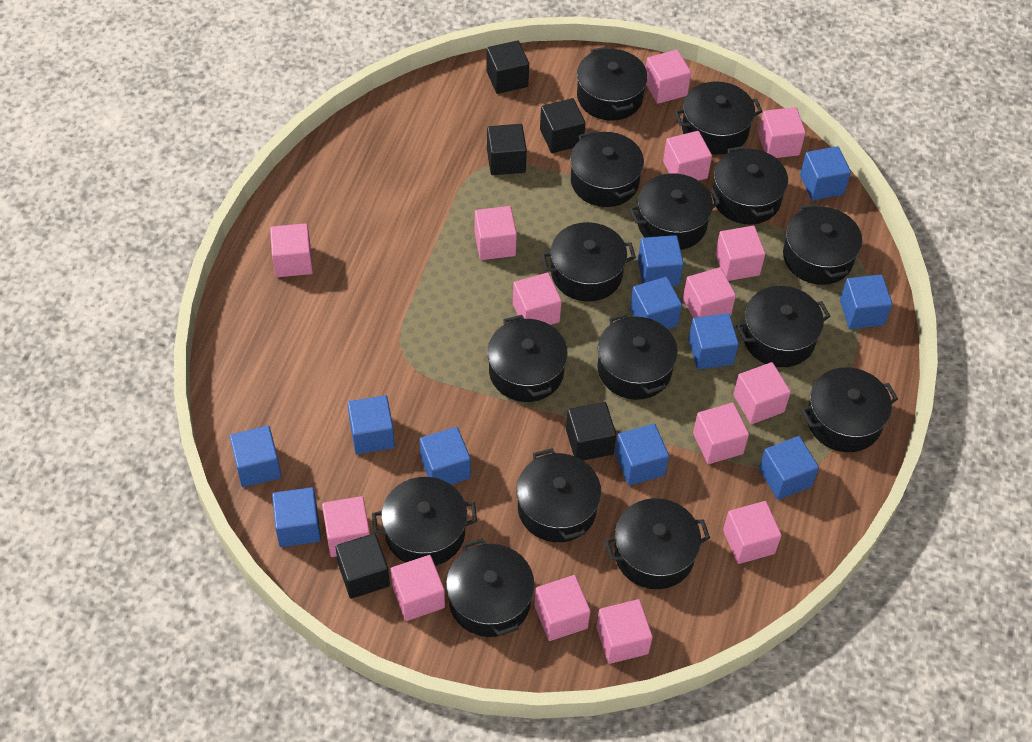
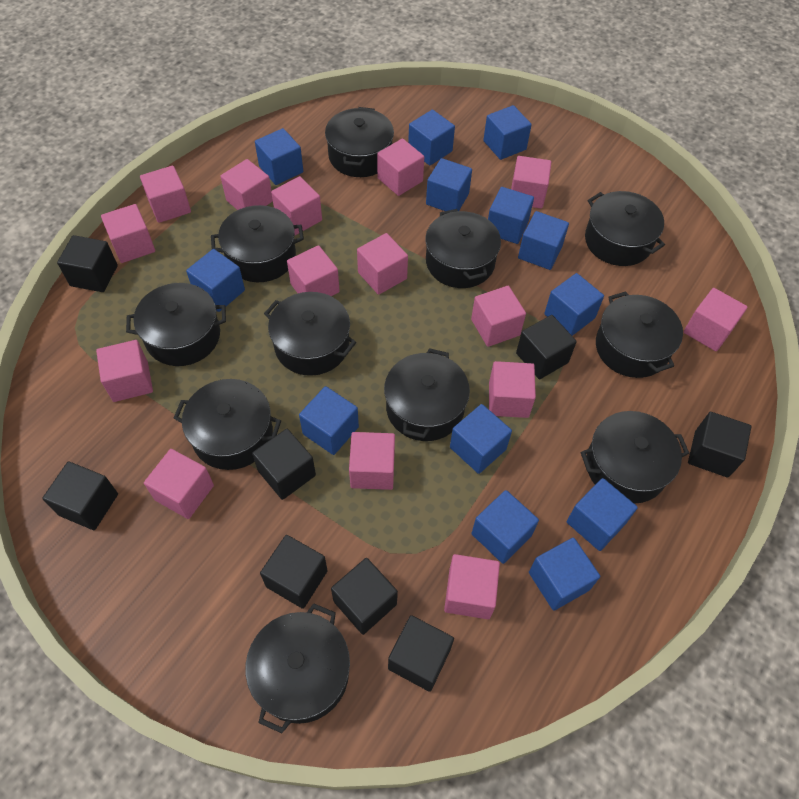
black cube: [335,533,390,599] [486,40,529,94] [487,124,527,175] [540,98,585,153] [566,402,616,460] = 5 -> [42,461,118,530] [57,235,118,292] [252,429,316,500] [260,535,328,609] [331,558,398,635] [388,615,454,692] [516,315,577,379] [688,412,751,478] = 8
black pot: [372,477,477,566] [446,538,534,637] [487,315,568,402] [516,448,601,542] [541,222,636,302] [570,130,644,207] [577,47,648,121] [597,313,678,400] [605,498,710,589] [629,173,720,250] [675,82,762,155] [712,146,788,224] [736,286,831,367] [783,203,862,285] [801,367,898,452] = 15 -> [126,283,226,366] [174,379,281,470] [211,205,304,282] [245,603,350,733] [264,292,356,376] [325,107,394,177] [384,348,470,441] [425,209,501,288] [581,411,689,504] [585,191,665,266] [596,291,683,378] = 11
blue cube: [230,426,281,487] [272,487,321,547] [347,395,395,454] [420,427,471,484] [615,424,669,486] [630,277,682,329] [638,235,684,286] [688,313,739,370] [759,436,819,500] [800,146,851,201] [840,275,893,329] = 11 -> [186,249,245,312] [255,128,303,185] [299,386,359,455] [408,110,455,166] [426,158,472,211] [450,404,512,474] [472,490,539,564] [483,105,532,160] [488,187,534,244] [518,211,569,270] [529,538,600,611] [544,273,604,336] [567,478,638,551] = 13

